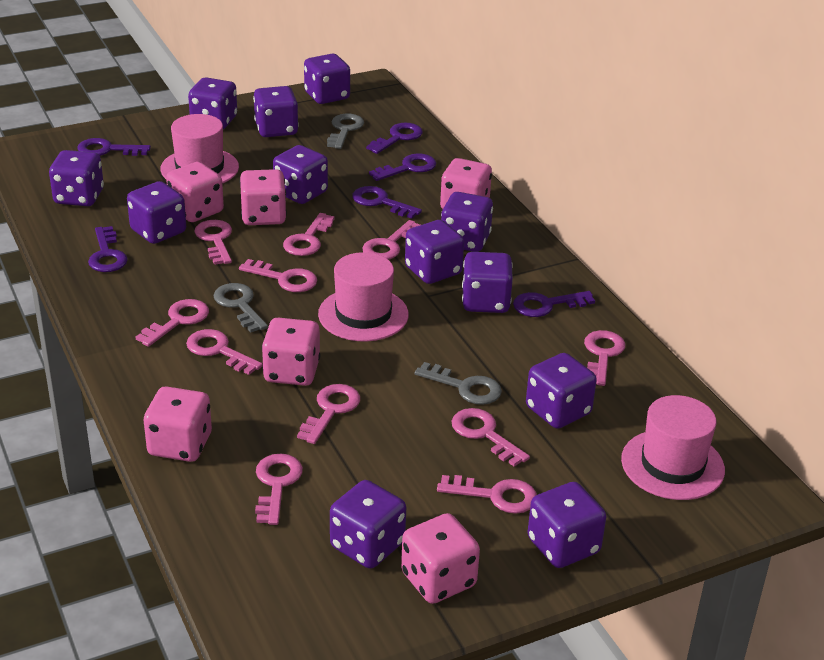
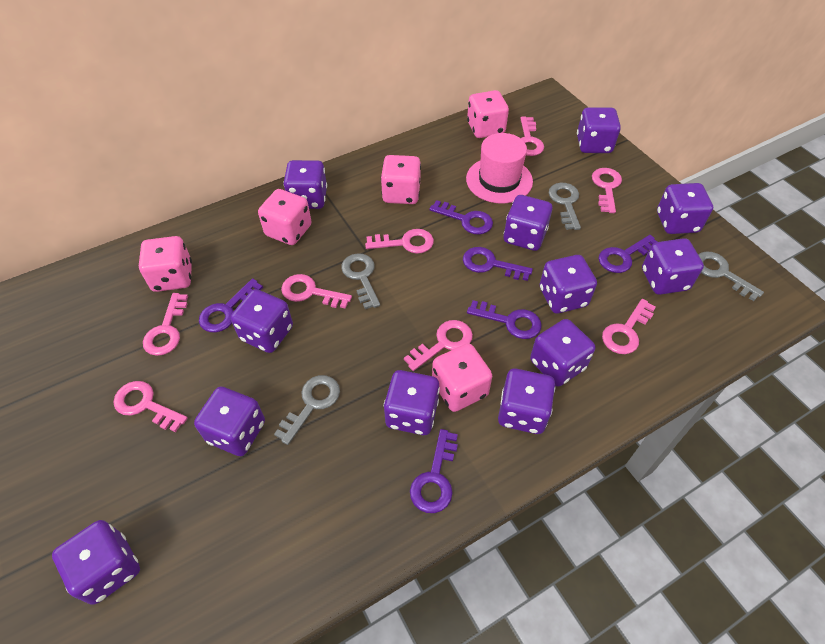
grey key: [213,283,268,332] [327,114,364,149] [415,362,502,405] = 3 -> [274,375,340,445] [341,253,380,309] [549,183,581,230] [698,251,764,301] = 4
pink dice: [144,386,212,462] [166,162,224,222] [240,169,287,225] [262,318,320,386] [401,513,480,604] [440,158,492,209] = 6 -> [139,236,192,292] [258,189,312,245] [381,155,421,204] [432,343,492,412] [467,90,509,138] = 5
pink hat: [161,114,239,183] [318,252,409,341] [621,395,725,500] = 3 -> [466,133,533,203] = 1
pink key: [136,299,209,347] [186,329,263,375] [194,220,232,265] [239,259,317,292] [255,454,303,525] [283,213,334,256] [297,384,360,444] [362,220,420,260] [437,475,537,514] [452,408,530,466] [584,330,625,386] = 11 -> [113,381,188,432] [143,293,188,356] [281,274,352,309] [365,229,434,254] [404,320,473,371] [520,117,544,156] [592,168,622,213] [602,299,656,354] = 8

